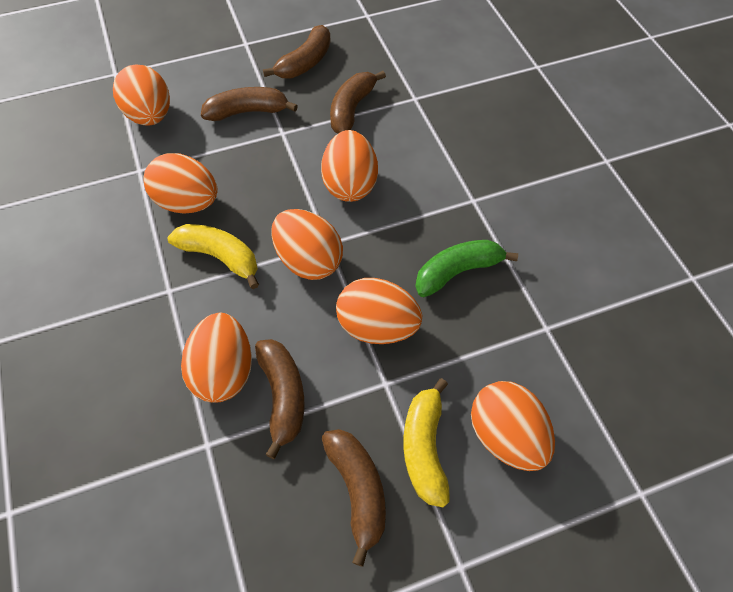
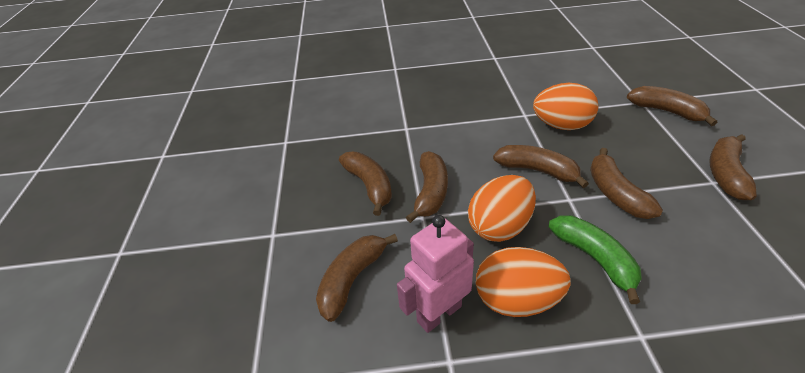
brown banana: [201,87,298,121] [255,339,304,459] [263,25,331,78] [322,429,386,567] [330,71,386,134] = 5 -> [316,234,398,322] [339,152,392,216] [406,151,448,223] [493,145,589,188] [590,148,663,219] [627,86,718,126] [709,134,757,200] = 7
orange egg: [113,64,170,126] [144,153,218,214] [181,313,252,403] [271,209,343,280] [321,130,378,202] [336,278,422,344] [471,381,555,471] = 7 -> [468,175,536,242] [476,247,571,317] [533,83,598,130] = 3
pink robot: none = 0 -> [397,215,474,333] = 1
yellow banana: [167,224,259,289] [403,378,450,507] = 2 -> none = 0

